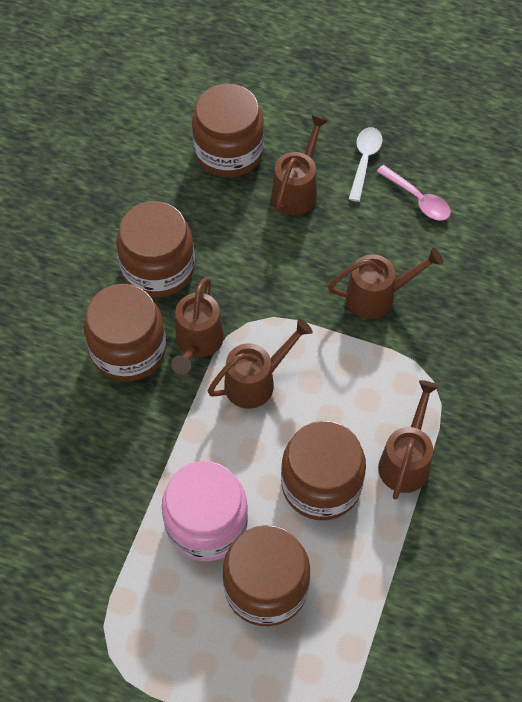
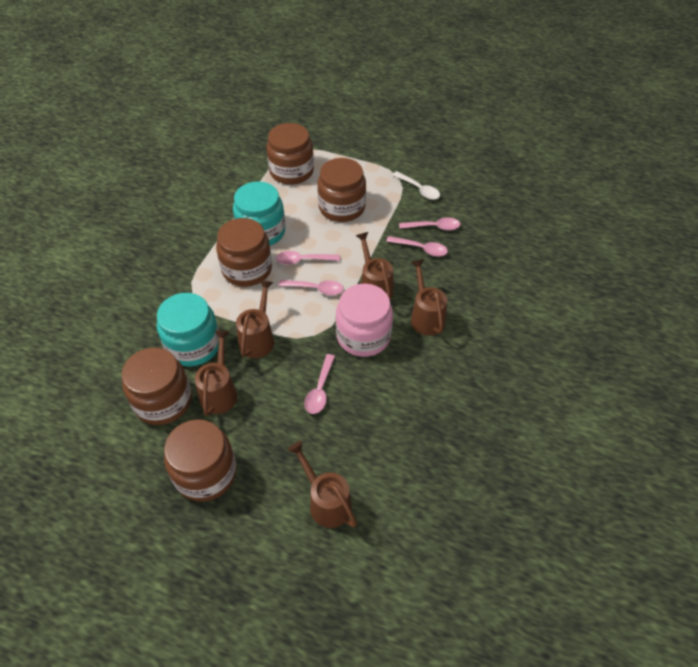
pink spoon: [376,165,451,221] = 1 -> [276,251,340,265] [279,280,344,295] [304,354,335,414] [386,236,448,257] [399,217,461,231] = 5
turquoise jar: none = 0 -> [157,293,219,366] [233,181,285,246] = 2

